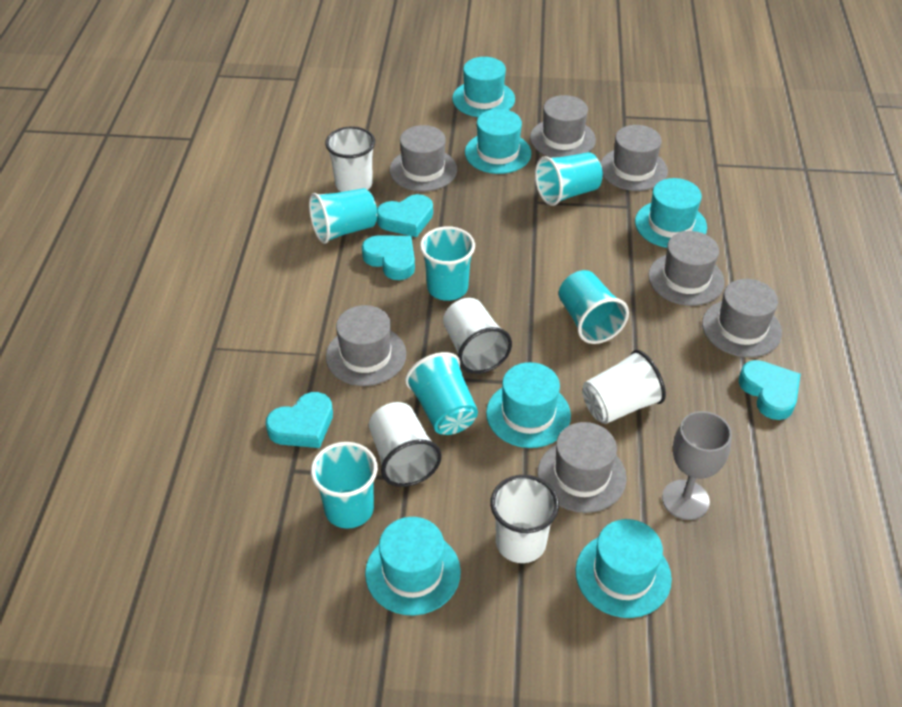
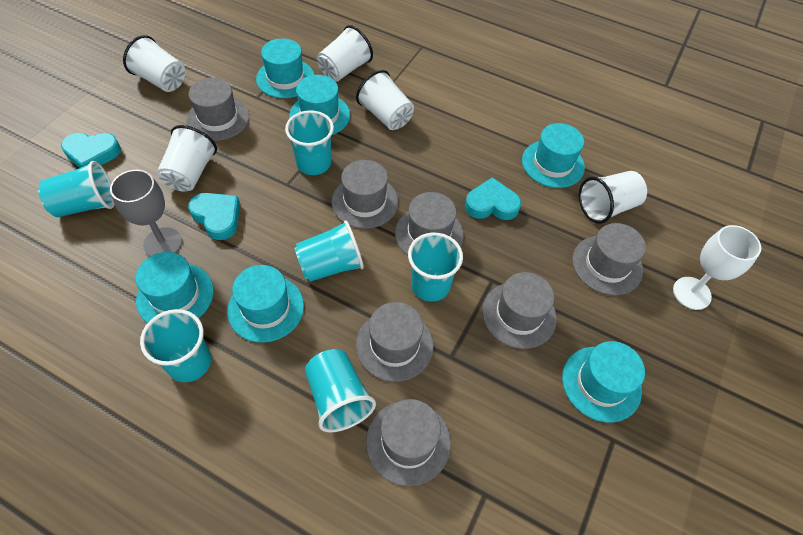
turquoise heart: [266,392,333,448] [362,235,415,280] [377,194,433,237] [739,360,801,420] = 4 -> [61,133,121,168] [188,193,240,240] [465,177,521,220] = 3
white goblet: none = 0 -> [673,225,761,310] = 1

